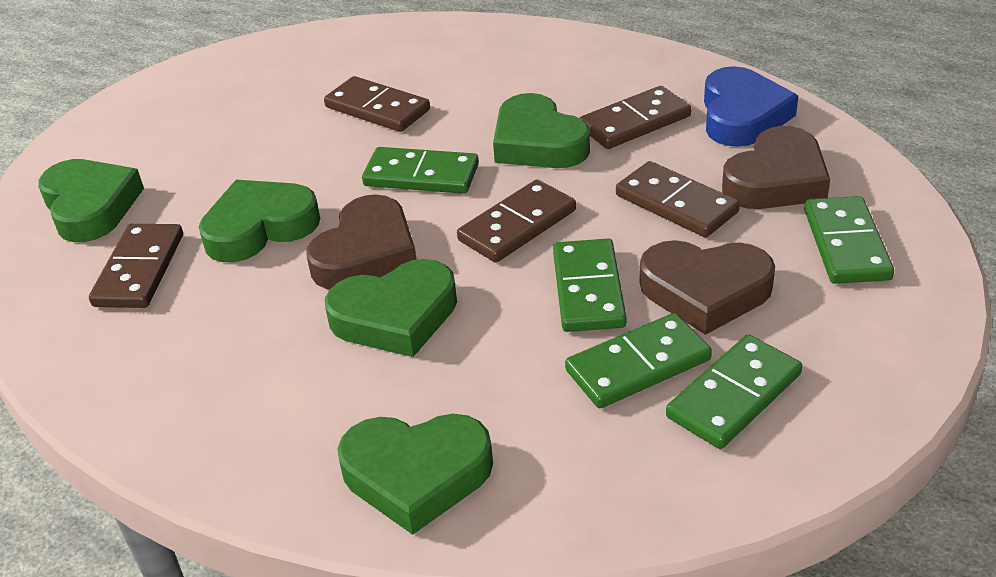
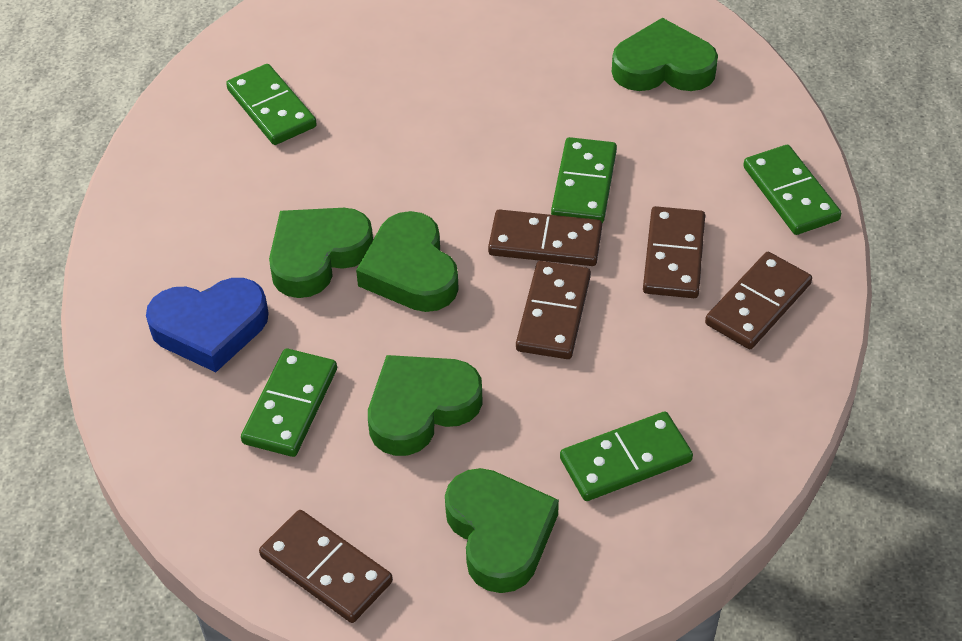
brown heart: [306,194,417,289] [640,240,775,335] [722,126,830,209] = 3 -> none = 0

